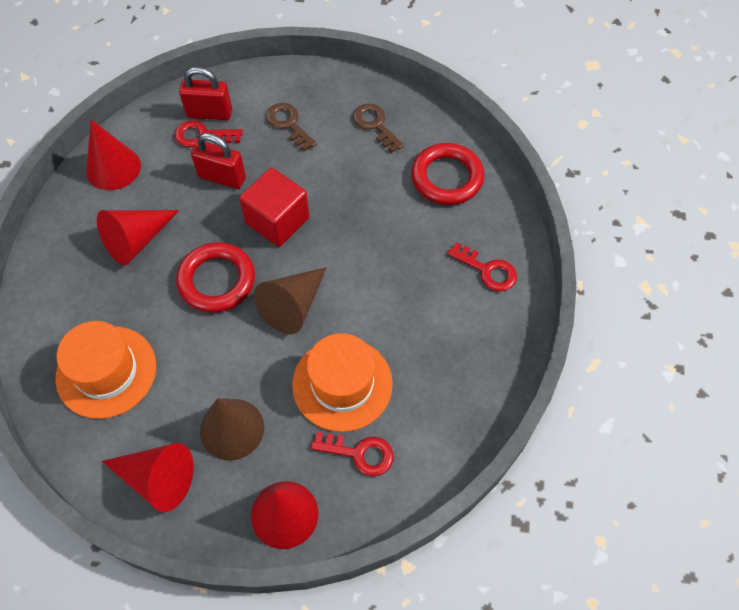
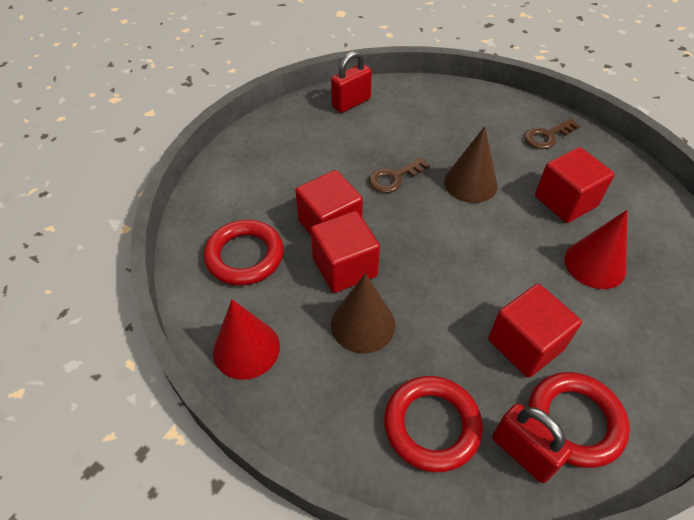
orange hat: [56,321,156,419] [292,333,393,432] = 2 -> none = 0
red cone: [86,120,141,190] [97,210,179,265] [102,443,194,512] [251,481,318,549] = 4 -> [213,299,280,380] [565,210,628,289] = 2
red cube: [239,168,309,247] = 1 -> [295,170,363,235] [311,211,380,293] [488,284,582,378] [535,147,615,223] = 4
red key: [175,121,243,147] [311,432,393,476] [448,242,517,291] = 3 -> none = 0
red ring: [176,242,255,313] [411,143,484,205] = 2 -> [204,220,284,286] [384,376,483,472] [528,372,630,468] = 3

